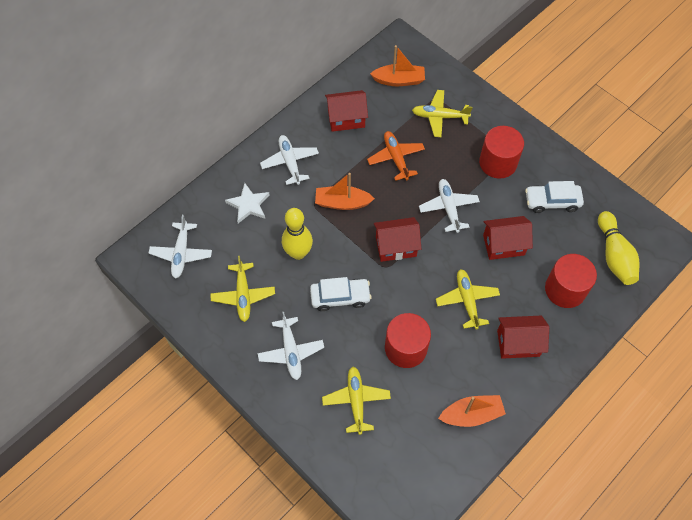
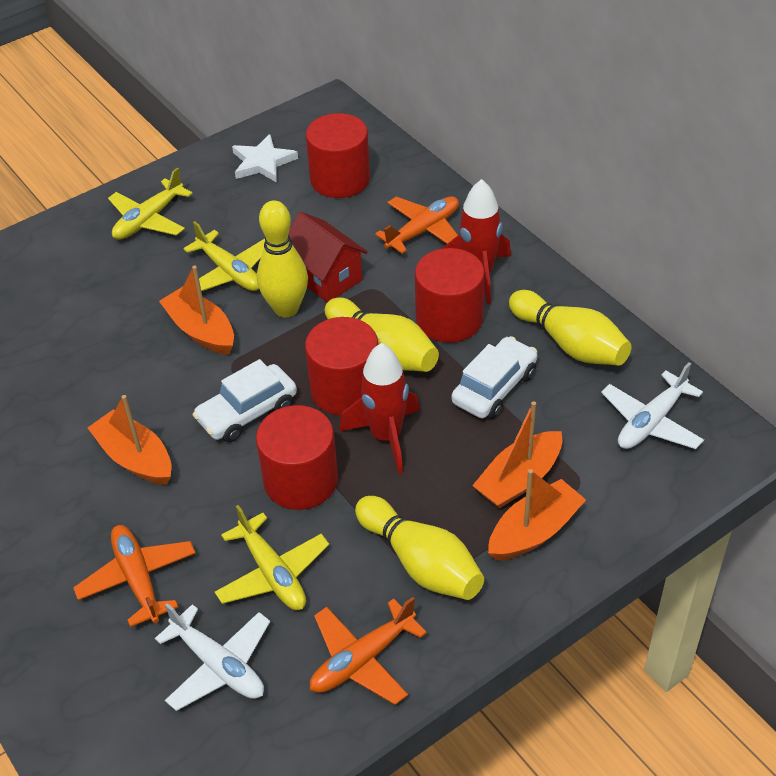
orange boat: [315,173,375,210] [370,45,425,86] [438,395,506,427] = 3 -> [88,395,172,485] [159,266,234,355] [472,401,562,508] [488,469,586,560] = 4
orange plane: [367,131,425,181] = 1 -> [73,525,196,627] [310,597,427,705] [375,197,459,254] = 3
red cylinder: [385,313,431,368] [479,126,524,179] [545,254,597,308] = 3 -> [256,405,338,510] [305,317,378,415] [306,113,370,198] [415,248,485,343] = 4
red house: [325,90,368,132] [374,217,421,262] [483,216,533,260] [497,316,549,359] = 4 -> [289,212,368,302] = 1
red rocket: none = 0 -> [339,343,420,473] [441,179,511,305] = 2
white plane: [149,215,212,279] [258,312,324,380] [260,135,319,185] [419,179,480,233] = 4 -> [155,603,270,711] [601,362,704,449] = 2
yellow bowling pin: [282,208,313,260] [598,211,639,285] = 2 -> [257,200,308,318] [325,297,439,372] [355,496,484,600] [509,290,631,366] = 4
yellow plane: [210,256,275,322] [322,367,391,435] [412,90,473,137] [436,269,500,329] = 4 -> [108,167,193,240] [183,221,265,291] [215,505,329,610] = 3

